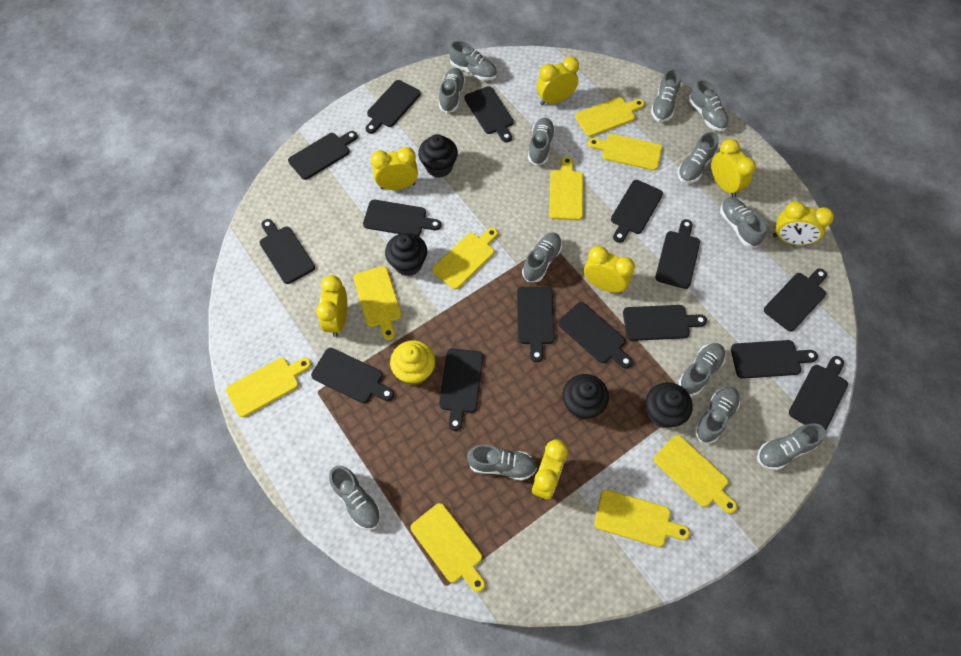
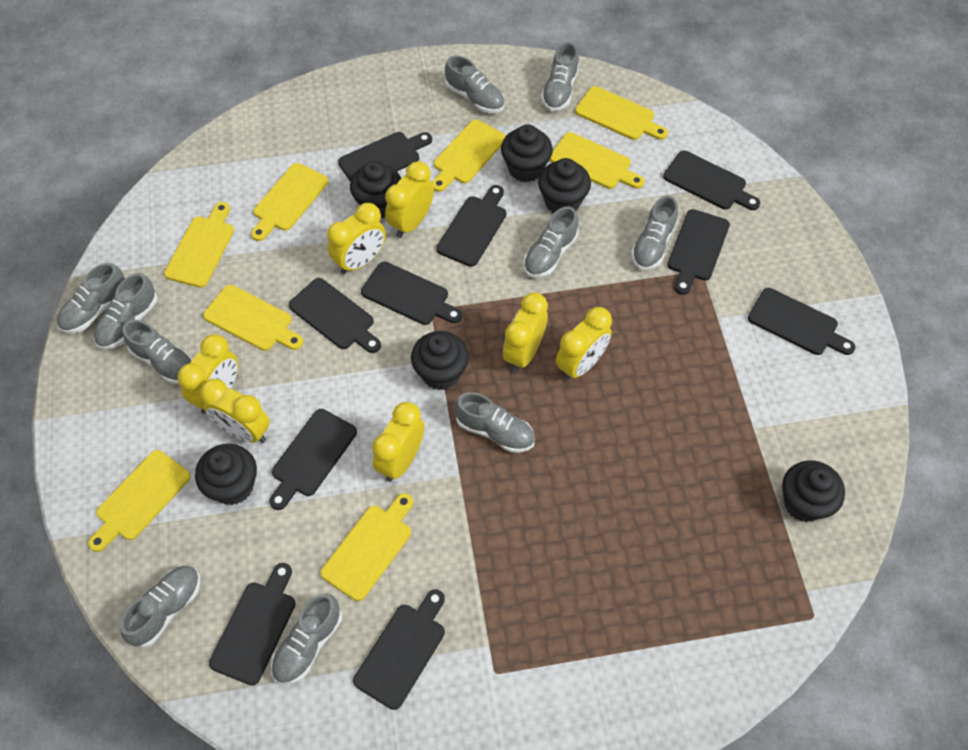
black cupcake: [385,233,427,276] [418,134,458,178] [562,374,609,419] [646,382,692,428] = 4 -> [195,444,257,505] [350,161,401,218] [411,331,469,390] [501,125,553,182] [538,158,591,213] [782,460,845,522] = 6
black cutting board: [259,219,315,284] [288,131,358,180] [311,348,394,403] [363,200,441,236] [365,80,421,134] [439,348,483,431] [464,86,514,142] [517,287,554,362] [558,302,632,368] [611,180,663,243] [623,305,707,341] [655,219,700,289] [731,340,818,379] [764,269,827,332] [789,356,848,431] = 15 -> [209,563,295,685] [269,409,357,510] [289,278,381,353] [338,132,432,182] [353,589,445,710] [361,262,462,325] [436,185,506,267] [663,150,760,210] [667,209,730,295] [748,288,855,355] = 10
grey shoe: [329,466,381,530] [439,68,465,113] [449,40,497,81] [467,445,537,481] [522,232,562,282] [528,118,555,166] [651,68,681,122] [677,132,719,183] [679,343,726,395] [689,79,729,131] [694,387,740,443] [720,197,766,247] [757,423,825,470] = 13 -> [57,263,125,333] [94,273,158,349] [120,566,200,648] [123,320,193,384] [271,594,342,685] [445,55,505,113] [454,392,535,453] [523,207,579,278] [541,42,579,111] [631,195,678,270] = 10
yellow cupcake: [390,340,435,385] = 1 -> none = 0
yellow cutting board: [226,358,311,417] [353,266,401,340] [411,503,485,592] [432,228,498,289] [549,156,583,220] [575,97,645,137] [588,134,662,171] [594,490,690,547] [654,435,737,514] = 9 -> [88,450,190,552] [164,202,234,288] [203,285,303,351] [251,163,328,241] [321,493,413,601] [432,120,506,192] [550,132,645,189] [575,86,668,140] = 8

